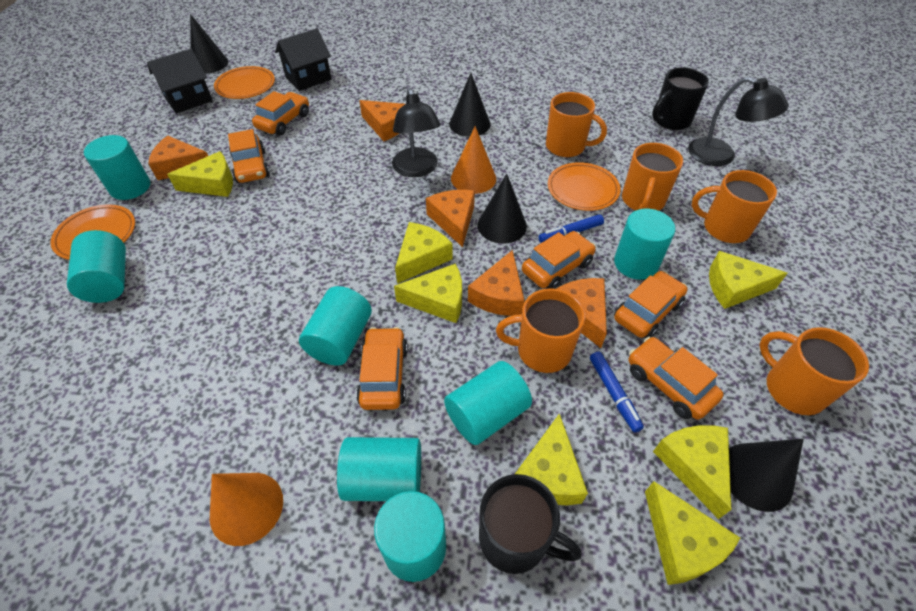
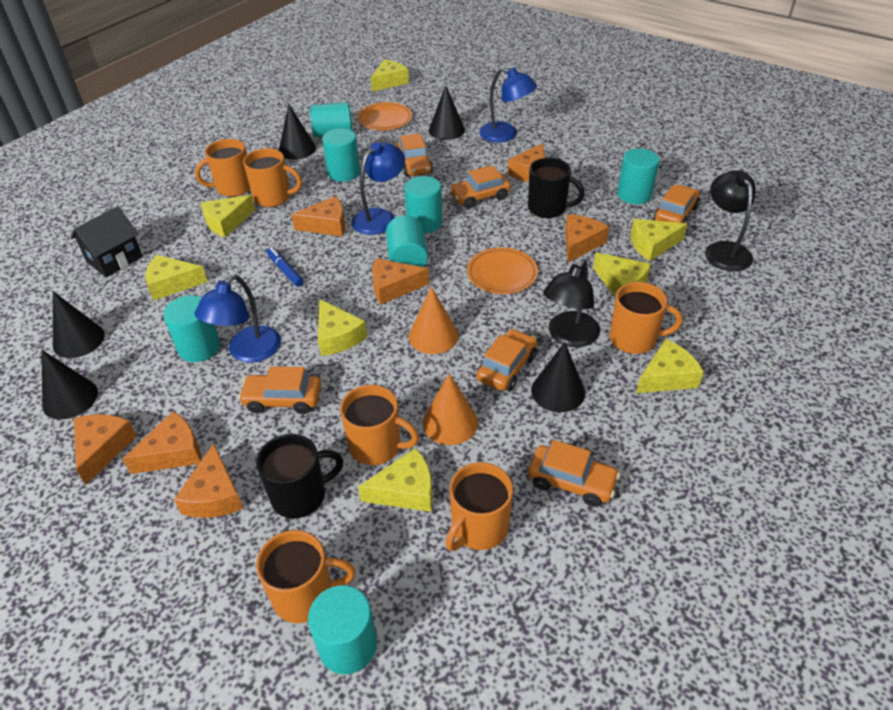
black cone: [190,14,228,74] [449,73,490,137] [478,174,527,244] [729,439,804,512] = 4 -> [41,350,98,420] [53,291,105,358] [279,104,316,160] [429,85,465,140] [531,342,585,412] = 5
black house: [147,49,213,114] [275,28,332,91] = 2 -> [71,206,143,277] = 1
blue lamp: none = 0 -> [195,274,281,363] [351,142,405,235] [479,67,537,142] = 3
blue marker: [539,214,604,243] [590,351,644,432] = 2 -> [266,247,303,287] = 1
orange cheese: [148,136,208,180] [359,100,405,141] [426,190,475,247] [468,250,525,316] [557,278,607,348] = 5 -> [73,414,137,485] [123,411,201,474] [174,443,244,518] [291,196,345,236] [372,258,429,305] [508,143,545,182] [565,214,609,263] = 7
orange mug: [496,288,585,373] [546,92,607,157] [622,143,683,211] [692,170,777,243] [759,327,869,415] = 5 -> [195,139,250,197] [243,148,302,207] [256,530,355,623] [340,385,419,465] [445,462,513,551] [610,282,682,354] = 6
orange plate: [51,204,135,260] [214,66,275,99] [548,162,621,211] = 3 -> [357,102,412,130] [467,248,538,294] = 2
yellow cheese: [167,151,233,197] [394,264,462,323] [395,222,453,284] [515,413,588,505] [645,481,740,585] [653,425,731,519] [709,251,788,309] = 7 -> [145,255,208,301] [201,195,255,237] [318,299,367,356] [358,448,433,512] [371,59,409,92] [593,252,651,298] [630,219,687,261] [636,339,704,393] = 8

